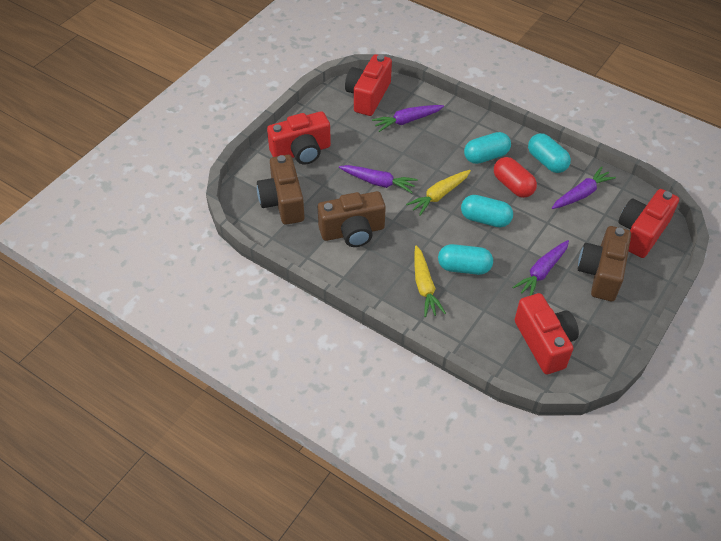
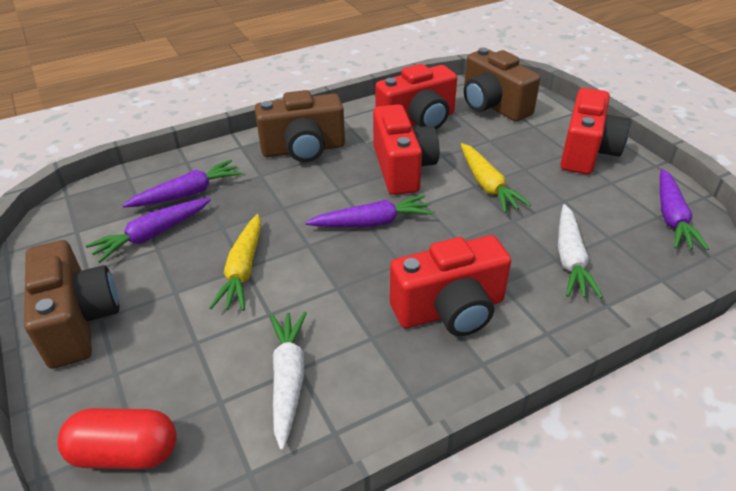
turquoise capsule: [438,244,493,275] [461,195,513,227] [464,132,511,164] [528,133,571,173] = 4 -> none = 0
white carrot: none = 0 -> [270,311,307,451] [558,204,603,298] = 2

